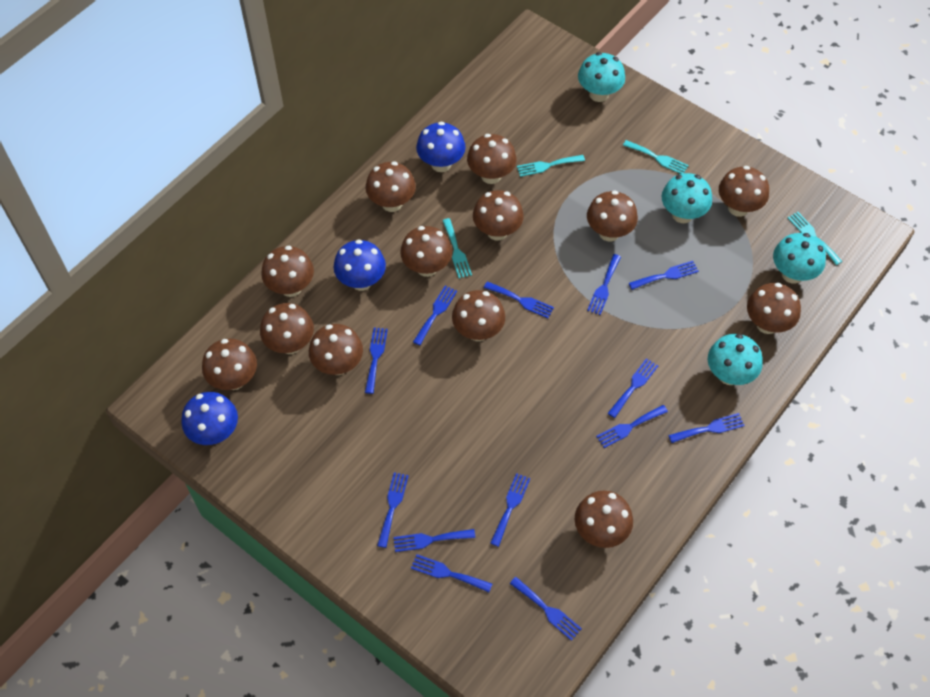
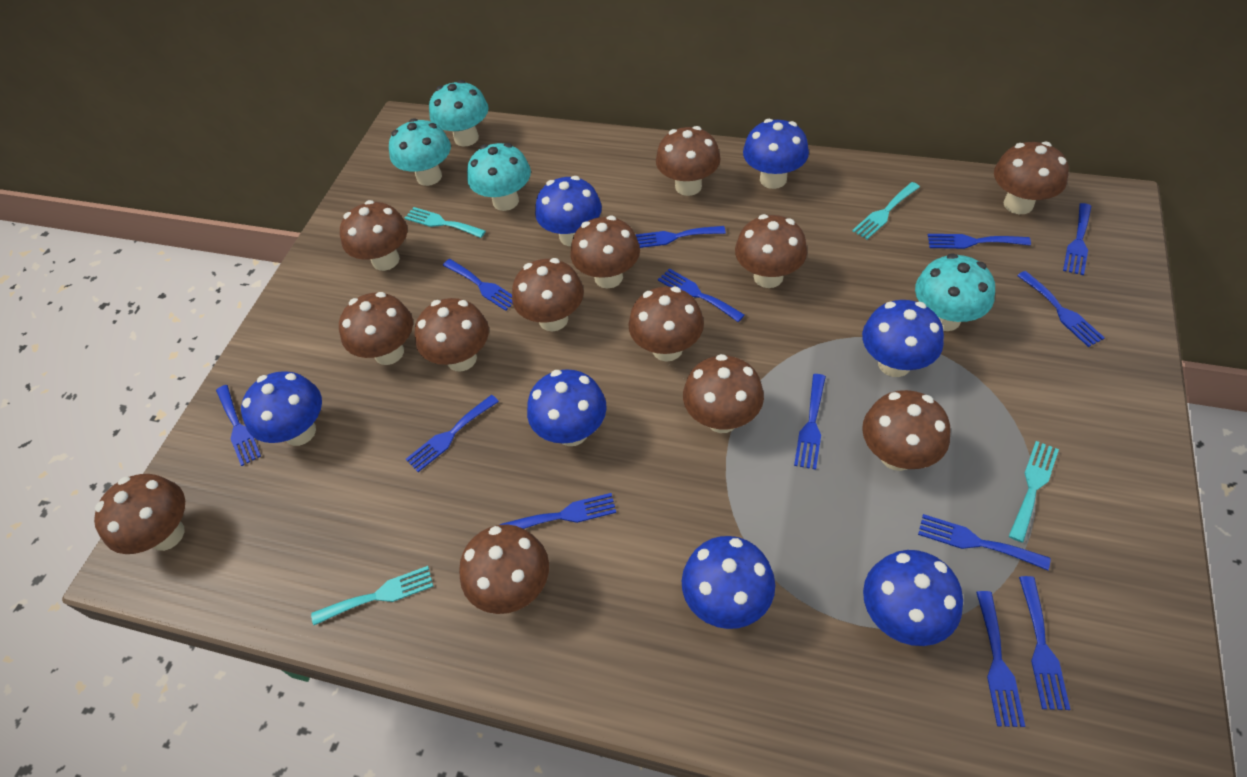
blue mushroom: [181,392,238,445] [333,239,386,291] [416,121,466,172] = 3 -> [241,371,322,446] [527,369,607,446] [535,176,602,246] [682,536,775,629] [743,119,809,189] [862,300,944,377] [863,550,963,646] = 7

